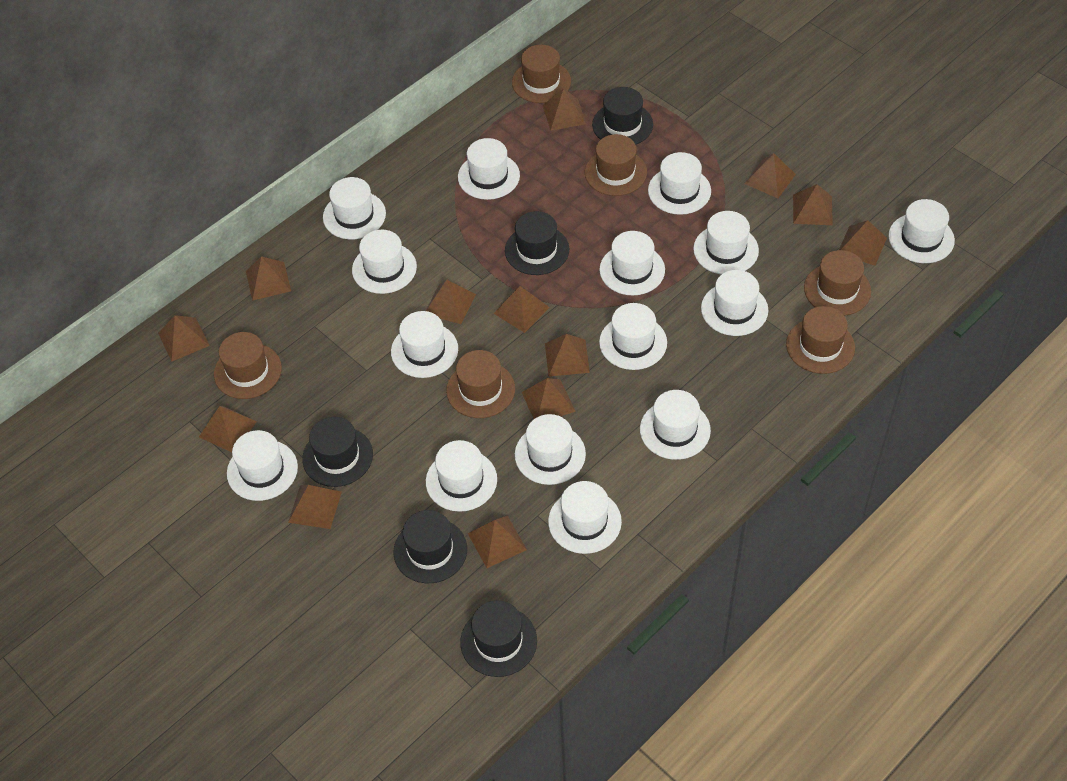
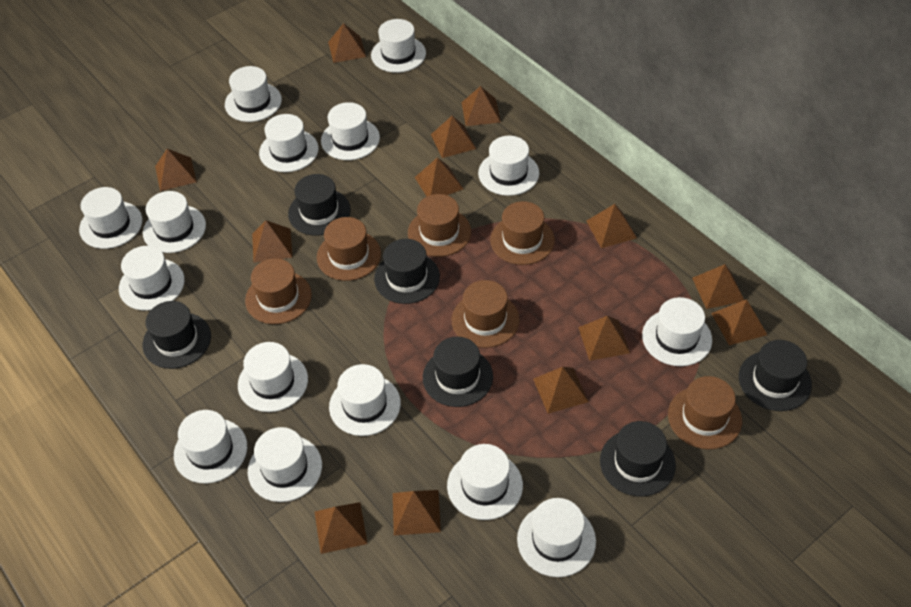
black hat: [302,417,373,487] [393,510,467,583] [460,600,537,677] [505,211,569,275] [592,87,653,145] = 5 -> [143,301,211,369] [288,174,351,235] [374,239,440,304] [423,337,493,407] [600,421,676,496] [739,340,812,411] = 6

